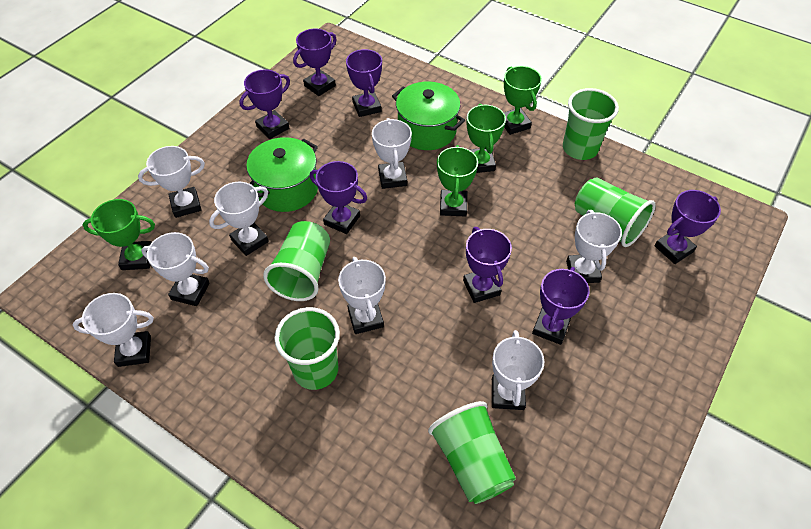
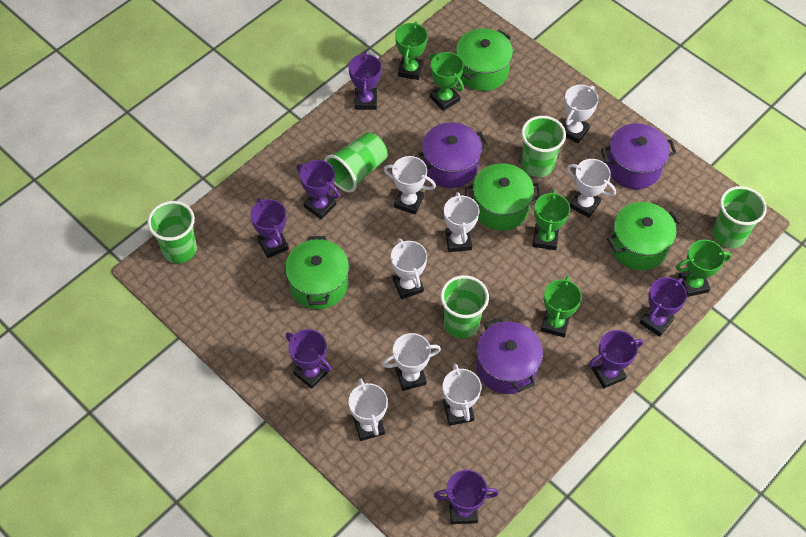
green pot: [246,137,318,212] [392,82,465,150] = 2 -> [285,236,349,309] [456,28,513,91] [465,163,541,231] [607,202,681,270] = 4
green trophy: [83,199,155,270] [437,145,478,217] [466,104,506,173] [504,66,542,135] = 4 -> [395,22,428,80] [430,52,464,111] [533,190,570,250] [541,276,582,337] [676,239,731,297] = 5
purple pot: none = 0 -> [415,122,488,188] [476,317,543,394] [601,123,676,189] = 3

